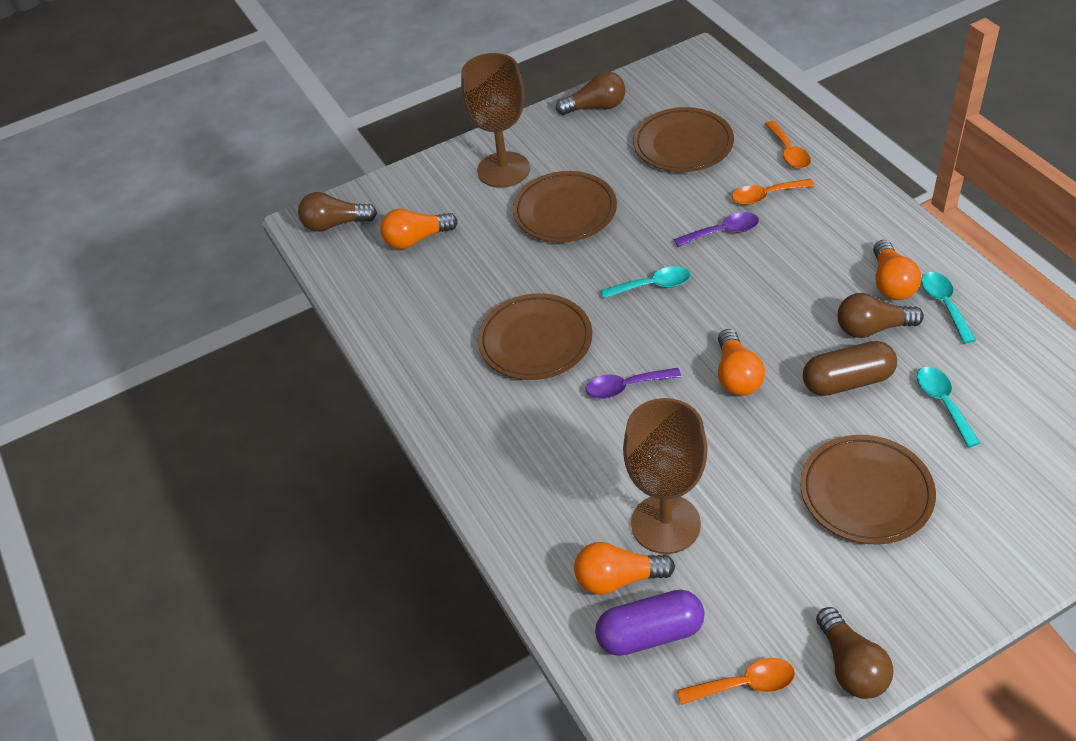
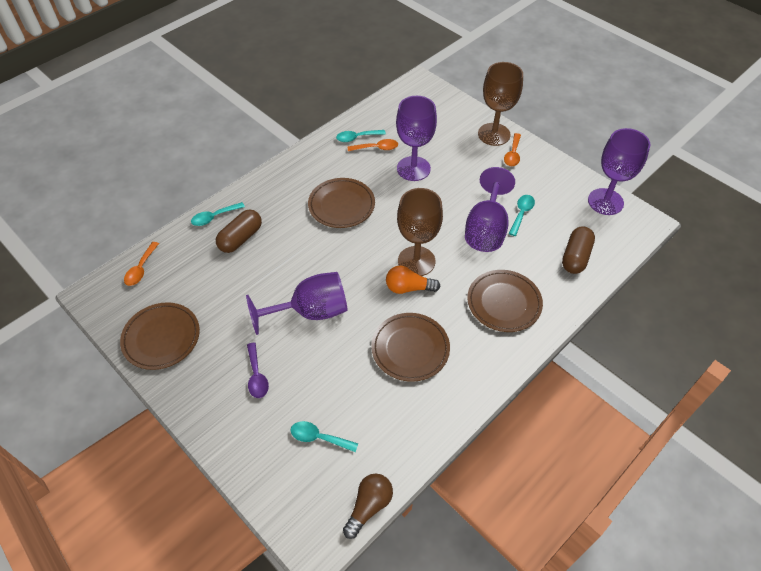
brown capsule: [803,341,897,396] = 1 -> [216,210,262,253] [562,227,595,274] = 2
brown light bulb: [298,192,377,232] [556,71,625,115] [816,607,893,699] [837,293,924,338] = 4 -> [343,474,393,539] = 1
orange light bulb: [380,209,458,249] [574,542,675,595] [718,329,765,396] [873,240,921,300] = 4 -> [386,266,440,294] = 1
purple capsule: [595,590,705,656] = 1 -> none = 0
purple goblet: none = 0 -> [246,272,348,335] [396,96,437,181] [465,167,515,252] [588,128,650,215] = 4
purple spoon: [586,368,681,399] [674,212,759,247] = 2 -> [247,342,269,398] = 1
turquoise spoon: [601,266,690,298] [917,367,980,447] [921,272,976,344] = 3 -> [191,202,245,226] [291,421,358,452] [336,130,386,142] [509,195,535,236] = 4

